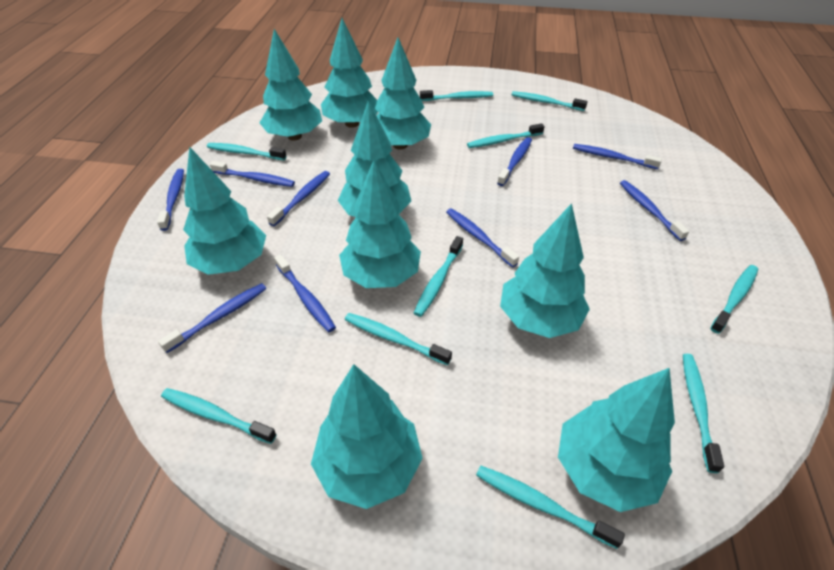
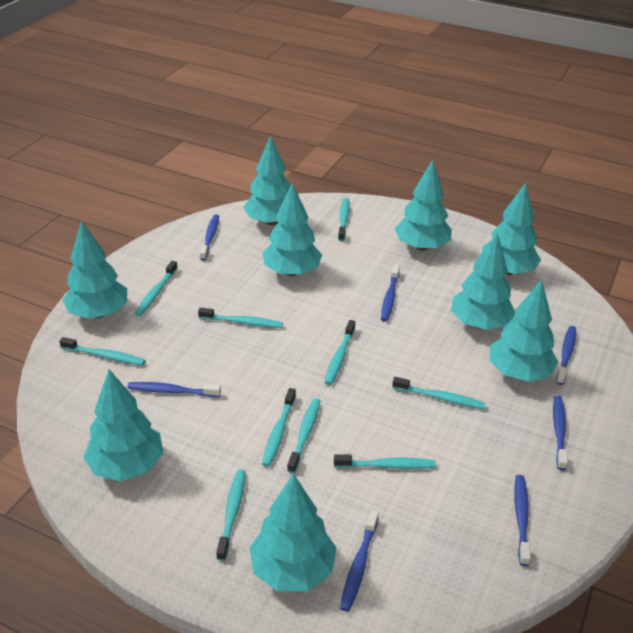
blue toothbrush: [157,169,184,231] [158,283,267,353] [210,161,295,187] [267,171,330,226] [274,255,336,332] [446,208,519,268] [497,137,532,186] [573,144,662,169] [620,180,690,241] = 9 -> [127,382,221,397] [200,214,219,261] [340,510,379,612] [381,265,400,322] [514,475,531,566] [553,395,568,470] [556,326,576,385] = 7

